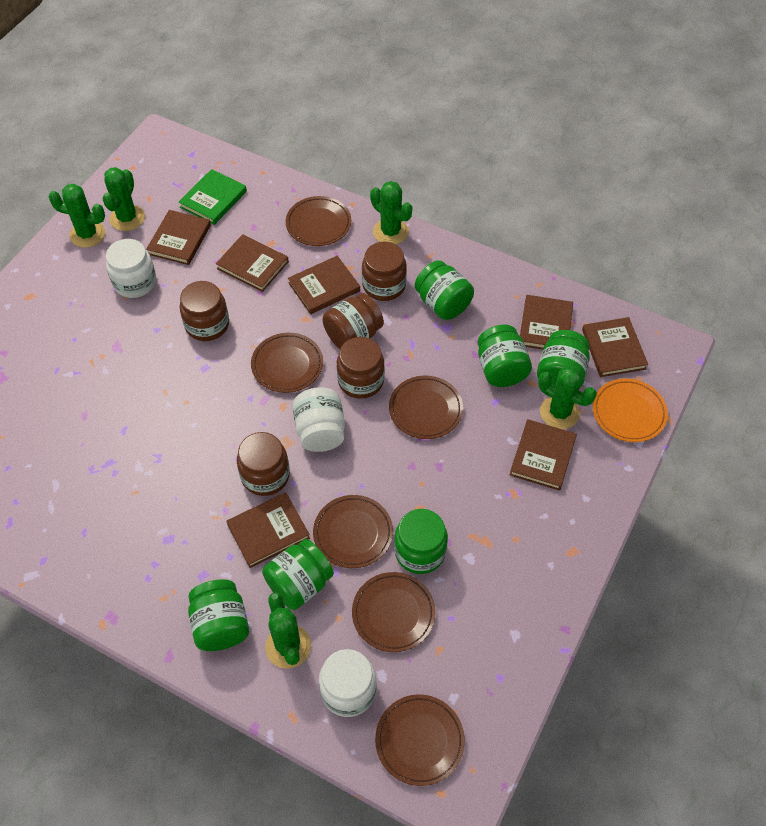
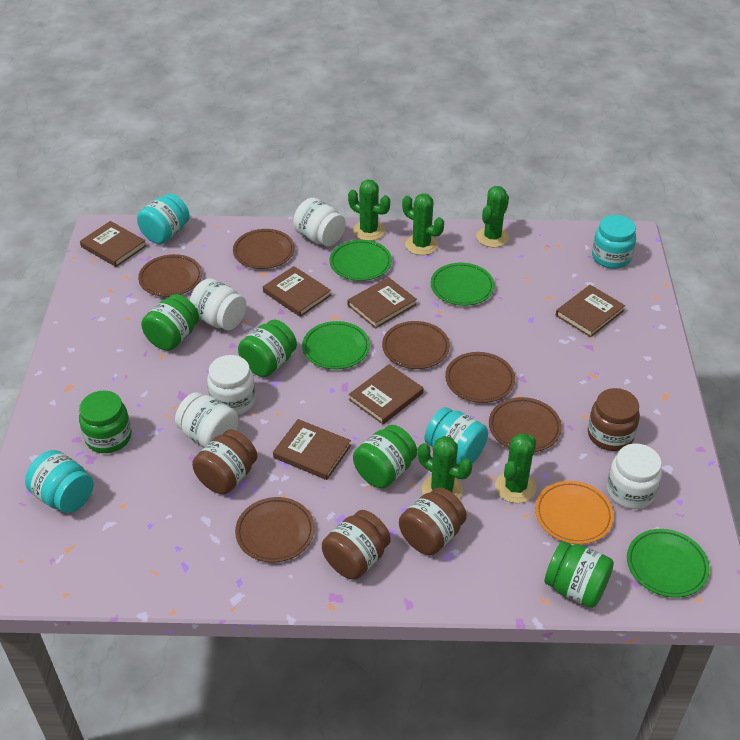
brown book: [146,210,211,265] [216,234,289,292] [226,492,310,568] [288,256,360,314] [510,419,577,491] [520,295,573,349] [582,317,648,377] = 7 -> [80,221,146,267] [263,266,331,317] [273,419,351,480] [347,277,417,329] [349,364,423,424] [556,285,625,337] = 6
brown jar: [180,281,229,341] [237,432,290,496] [323,293,384,349] [337,337,385,399] [362,242,407,301] = 5 -> [192,430,257,494] [322,510,391,580] [399,487,467,555] [588,388,640,451] = 4
green book: [179,169,247,225] = 1 -> none = 0
green jar: [188,579,249,651] [262,539,334,610] [394,509,448,574] [415,260,474,320] [478,325,532,387] [537,330,590,389] = 6 -> [79,390,132,453] [141,294,199,351] [238,320,297,377] [353,425,417,488] [545,541,614,608] = 5
green plate: none = 0 -> [302,321,370,369] [330,240,392,281] [430,263,495,306] [627,529,710,598] = 4
turquoise jar: none = 0 -> [25,450,94,513] [137,194,190,244] [424,407,488,465] [592,215,636,269] = 4
white jar: [106,239,156,298] [293,387,345,452] [319,649,377,717] = 3 -> [175,392,239,448] [190,278,247,330] [207,355,256,415] [293,198,346,246] [607,444,662,509] = 5

